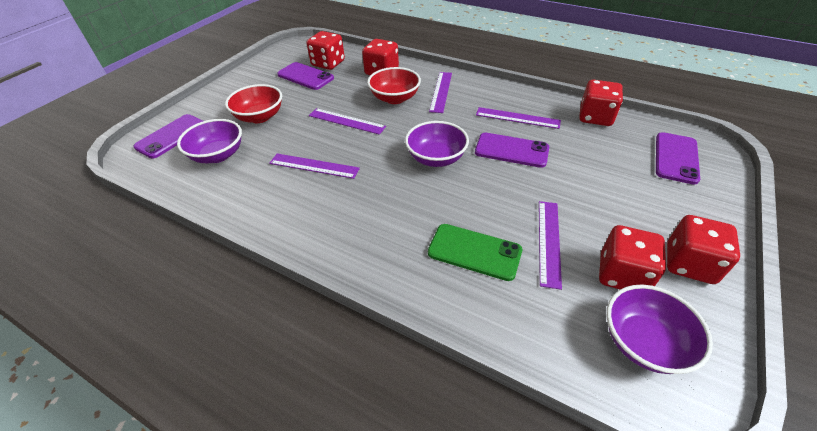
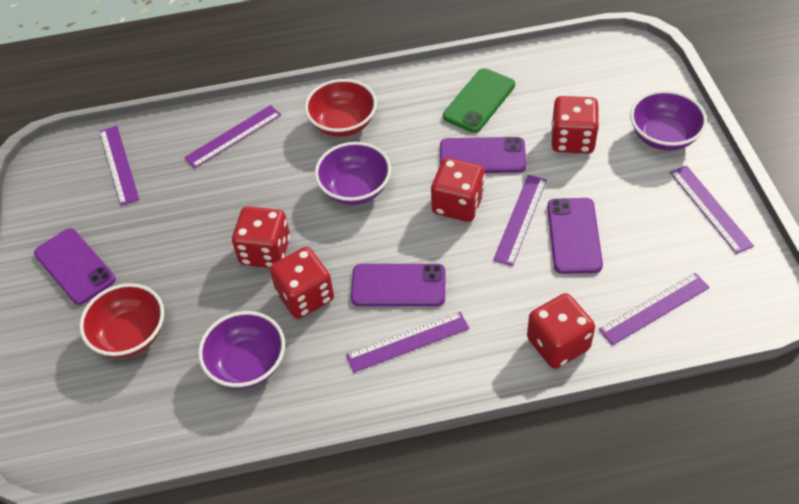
purple ruler: [269,154,360,179] [309,108,386,135] [429,72,452,113] [476,107,561,129] [539,201,562,290] = 5 -> [99,126,140,206] [184,105,281,168] [346,312,469,373] [493,175,547,266] [599,273,710,345] [670,165,754,254] = 6

